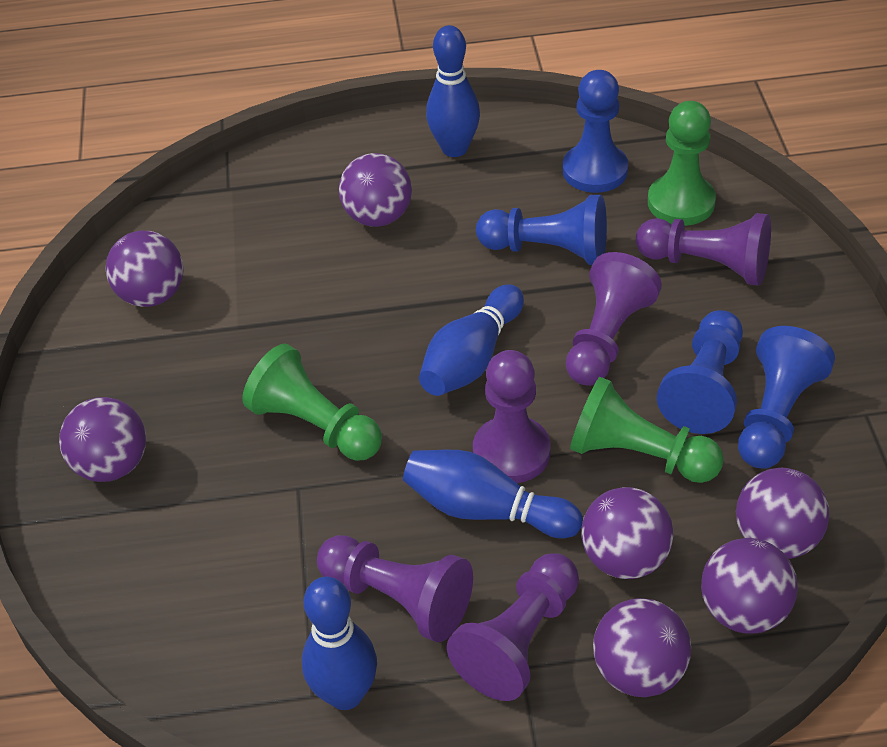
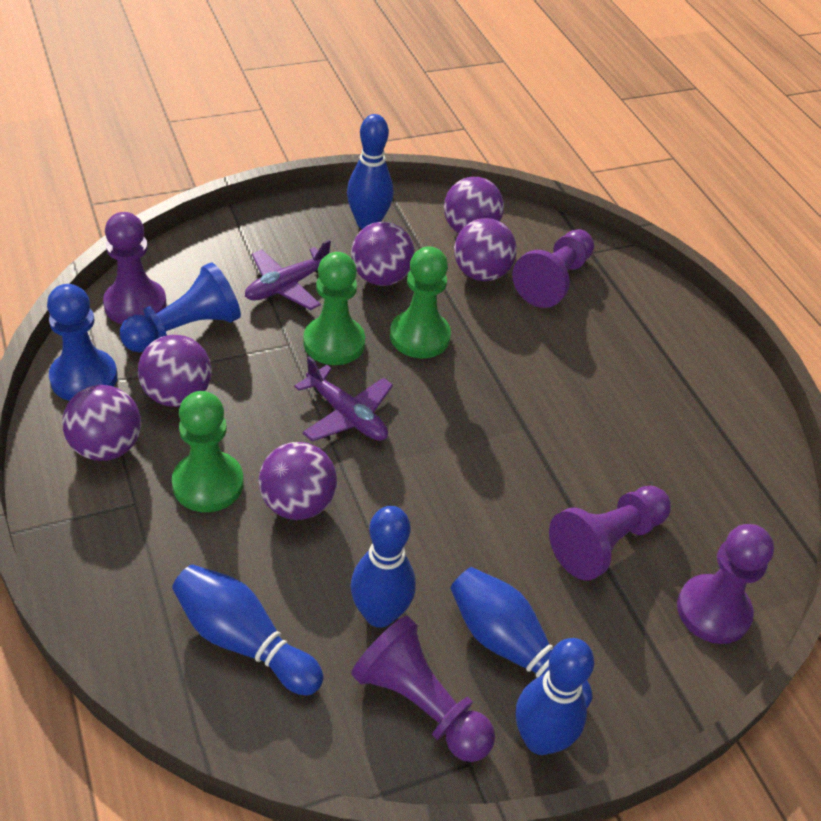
blue bowling pin: [302,577,377,710] [403,450,583,538] [419,285,524,396] [426,25,480,157] = 4 -> [172,564,323,696] [347,114,393,229] [351,506,416,628] [450,567,593,708] [516,638,594,755] = 5
blue pawn: [476,195,607,265] [563,70,628,193] [657,310,743,434] [738,326,835,469] = 4 -> [47,284,118,401] [120,263,241,352] = 2
purple ball: [59,397,146,482] [106,231,184,307] [339,153,412,227] [581,487,674,579] [593,598,691,697] [701,538,798,634] [736,468,829,559] = 7 -> [62,385,141,461] [138,335,212,407] [258,442,337,520] [351,222,415,286] [444,177,504,234] [454,218,517,281] = 6
purple plane: none = 0 -> [245,240,331,310] [294,356,393,441] = 2

